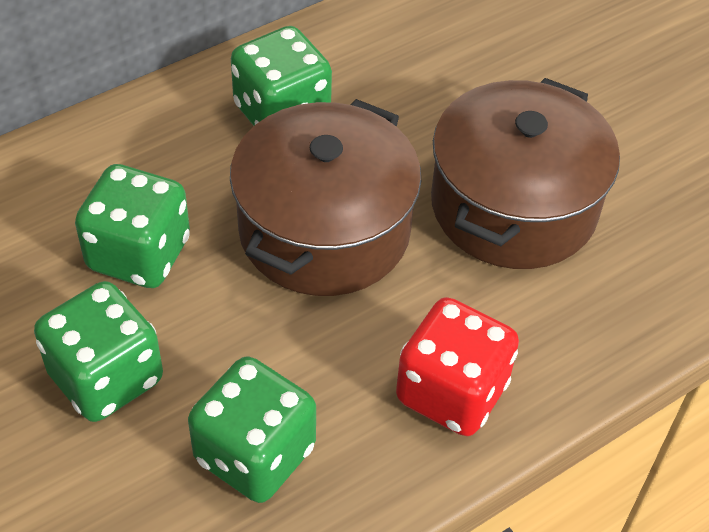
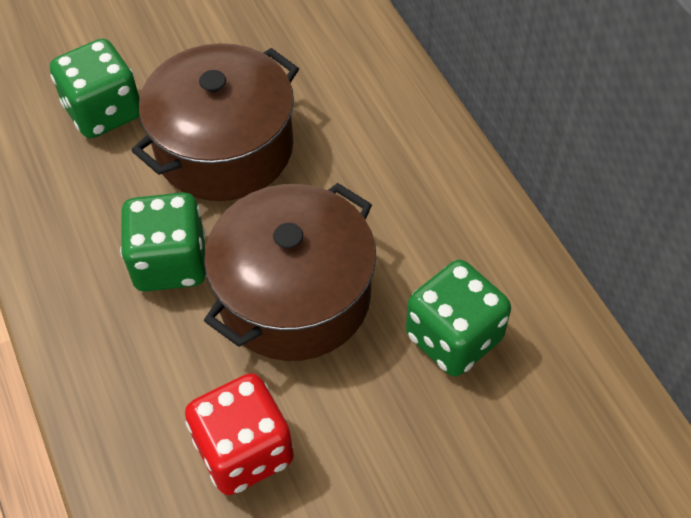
green dice: [34,281,163,422] [75,164,190,288] [188,357,316,503] [231,26,332,126] = 4 -> [50,39,140,138] [120,192,206,292] [406,260,511,377] = 3

